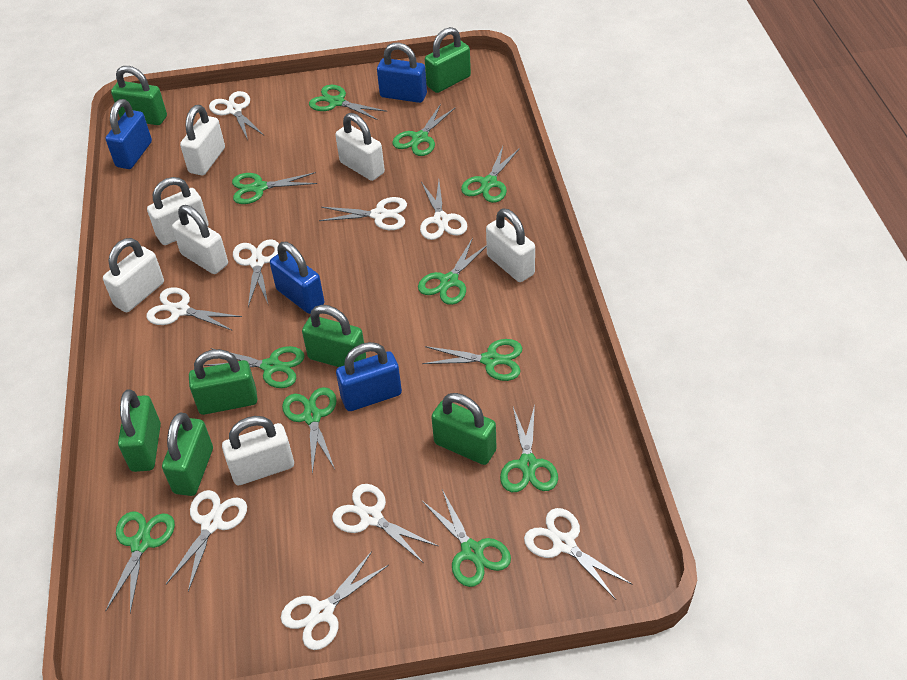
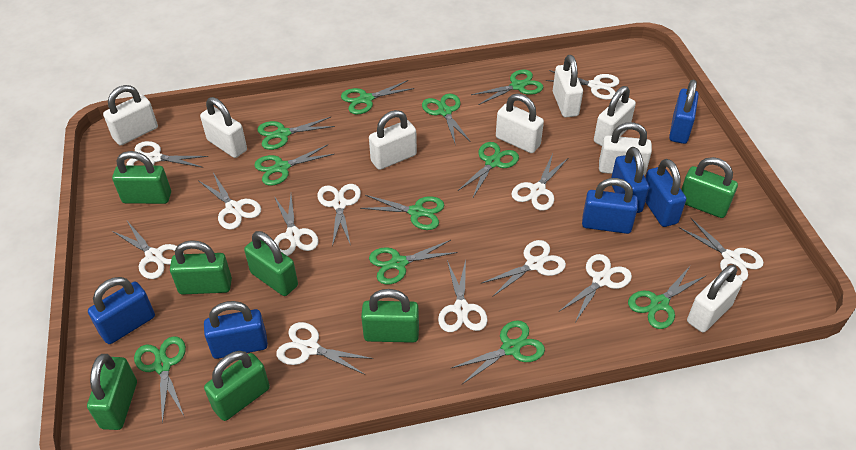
blue padlock: [106,99,152,169] [270,242,324,314] [336,342,402,411] [377,43,427,103] = 4 -> [88,277,155,344] [204,301,268,359] [582,178,638,234] [611,147,649,213] [645,159,686,227] [669,80,699,144] = 6
white padlock: [103,238,164,312] [147,177,209,245] [172,205,228,274] [180,105,225,175] [222,416,294,485] [335,113,385,181] [486,209,535,282] = 7 -> [103,85,158,145] [200,97,247,158] [369,110,417,170] [496,94,544,153] [553,55,583,117] [594,86,636,146] [599,122,652,176] [687,265,743,332] = 8
white scissors: [146,287,242,331] [166,490,247,592] [209,91,264,140] [233,239,279,307] [281,551,389,650] [319,197,407,230] [332,484,439,563] [420,180,467,240] [524,508,633,600] = 9 -> [112,221,184,279] [127,141,208,168] [198,173,261,230] [274,195,319,256] [276,322,373,375] [317,184,361,247] [438,260,488,332] [482,240,566,297] [511,154,568,211] [546,70,620,100] [560,254,632,321] [679,218,764,281] = 12

